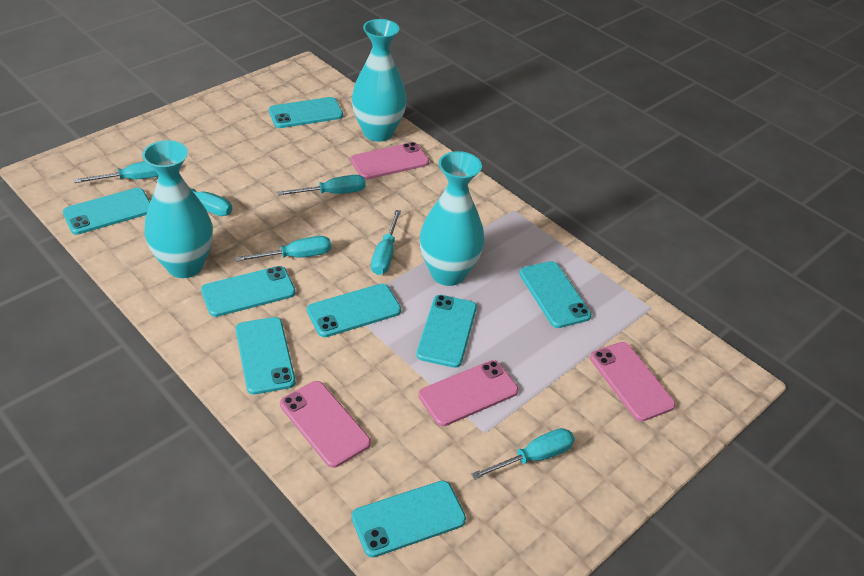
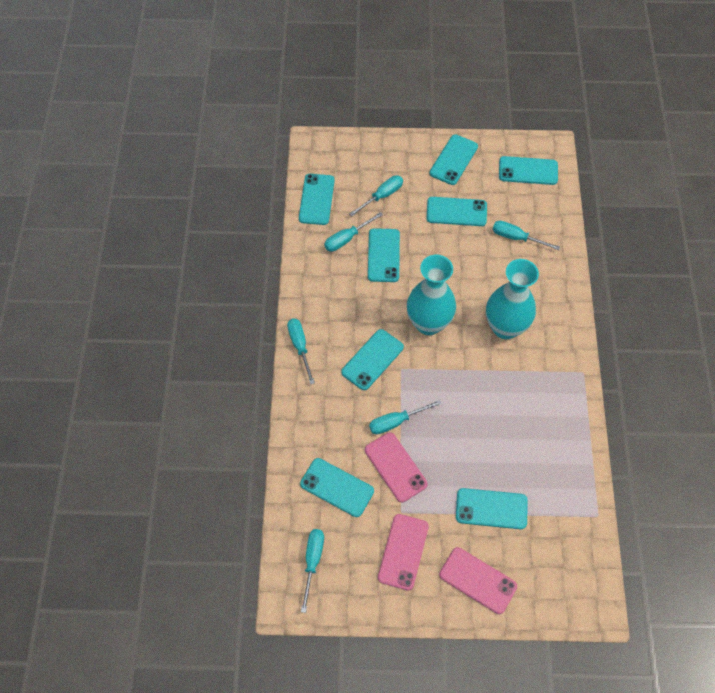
pink phone: [280,381,371,468] [351,142,429,180] [418,360,518,426] [590,342,676,422] = 4 -> [365,432,428,502] [378,514,429,591] [439,547,517,614] = 3
turquoise vase: [142,140,213,278] [352,19,407,142] [420,151,484,286] = 3 -> [407,255,456,335] [486,259,539,339] = 2

